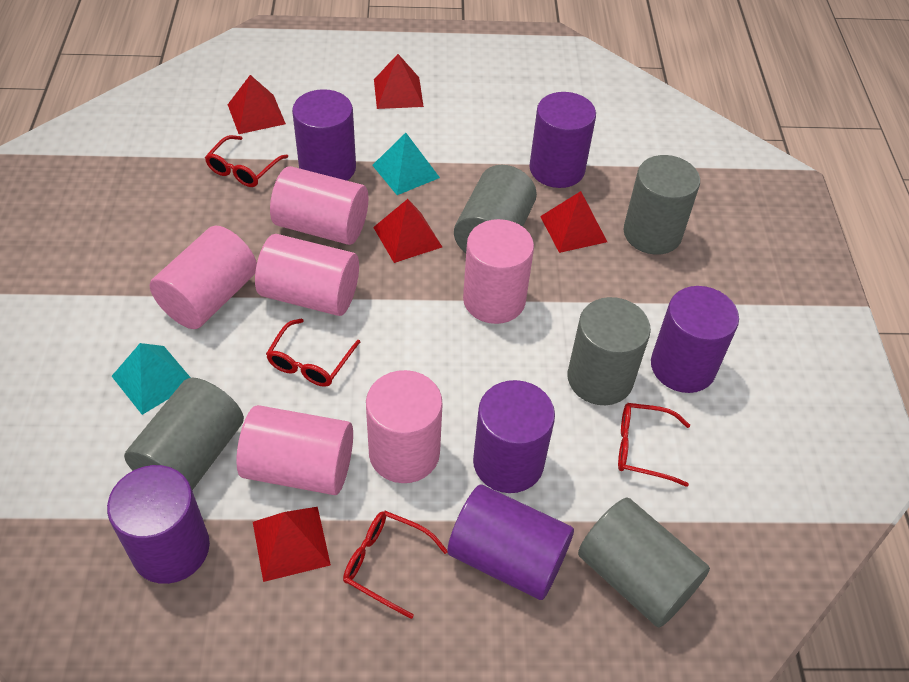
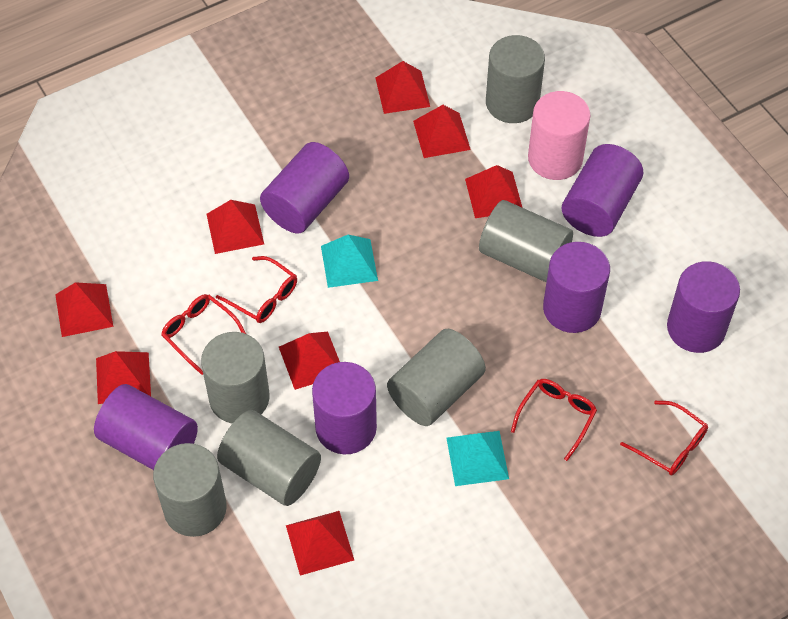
grey cylinder: [124,378,244,490] [454,165,537,253] [567,297,651,405] [578,498,710,628] [624,155,700,255] = 5 -> [153,443,227,537] [201,332,270,424] [217,410,321,506] [387,329,486,426] [479,200,573,282] [486,35,545,123] = 6
pink cylinder: [150,226,257,329] [236,405,353,495] [255,234,359,316] [270,166,368,245] [366,370,443,483] [463,219,534,324] = 6 -> [528,91,590,180] = 1
red pyramid: [228,75,286,134] [253,507,331,582] [373,199,442,263] [374,54,424,109] [540,191,607,253] = 5 -> [55,282,113,337] [96,351,151,404] [206,200,264,254] [279,332,340,390] [286,511,354,575] [376,61,430,114] [413,105,471,158] [465,165,523,218] = 8

